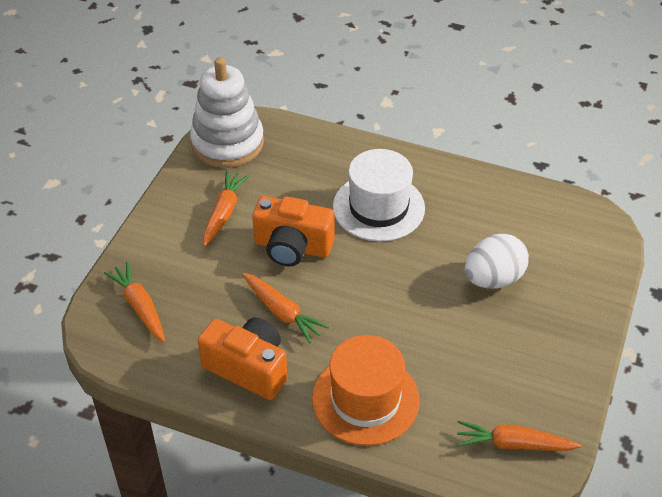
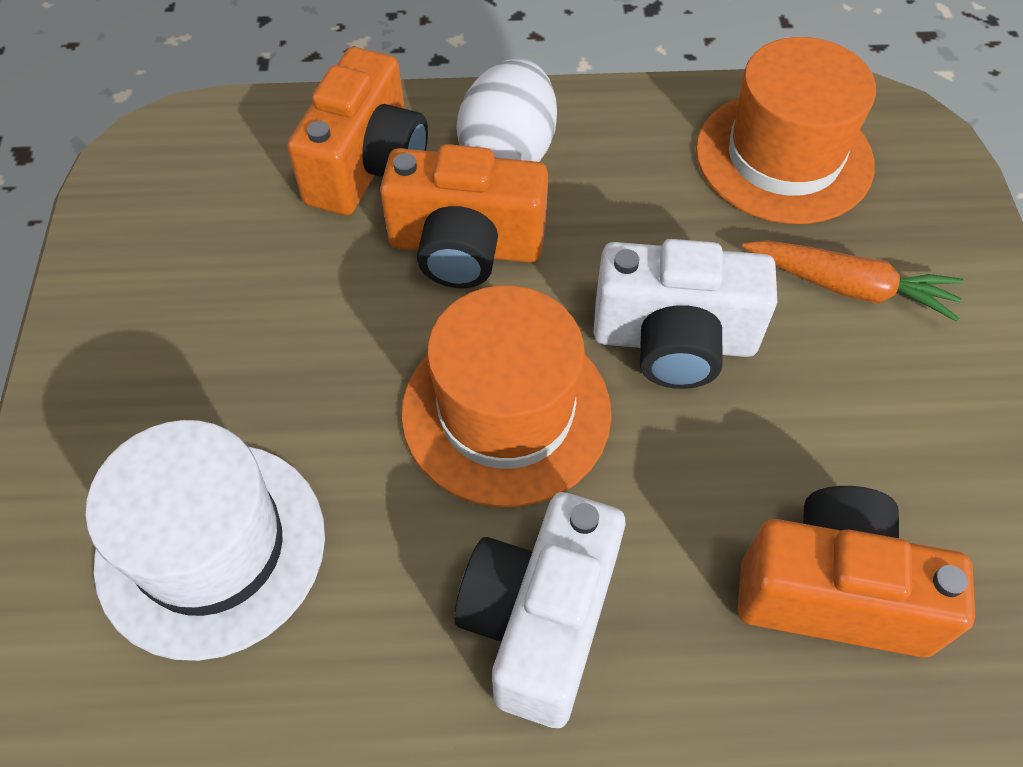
orange camera: [198,317,287,400] [252,196,335,266] = 2 -> [287,47,428,216] [380,144,548,288] [738,486,975,657] = 3
orange carrot: [104,262,165,342] [203,171,250,246] [242,273,329,343] [457,420,582,451] = 4 -> [742,240,963,322] = 1
orange hat: [312,335,420,446] = 1 -> [401,286,612,507] [696,37,876,224] = 2
white camera: none = 0 -> [454,492,625,728] [593,239,777,389] = 2
white stacking toy: [190,57,264,168] = 1 -> none = 0

